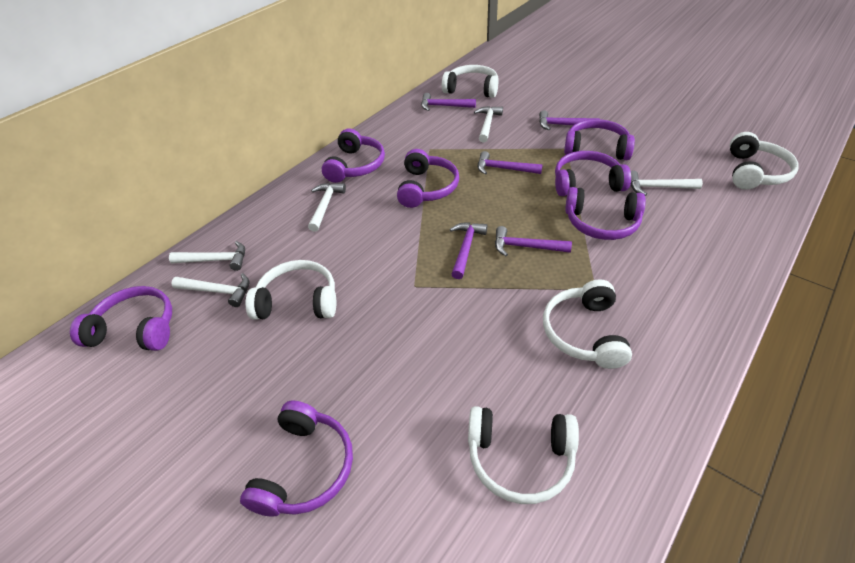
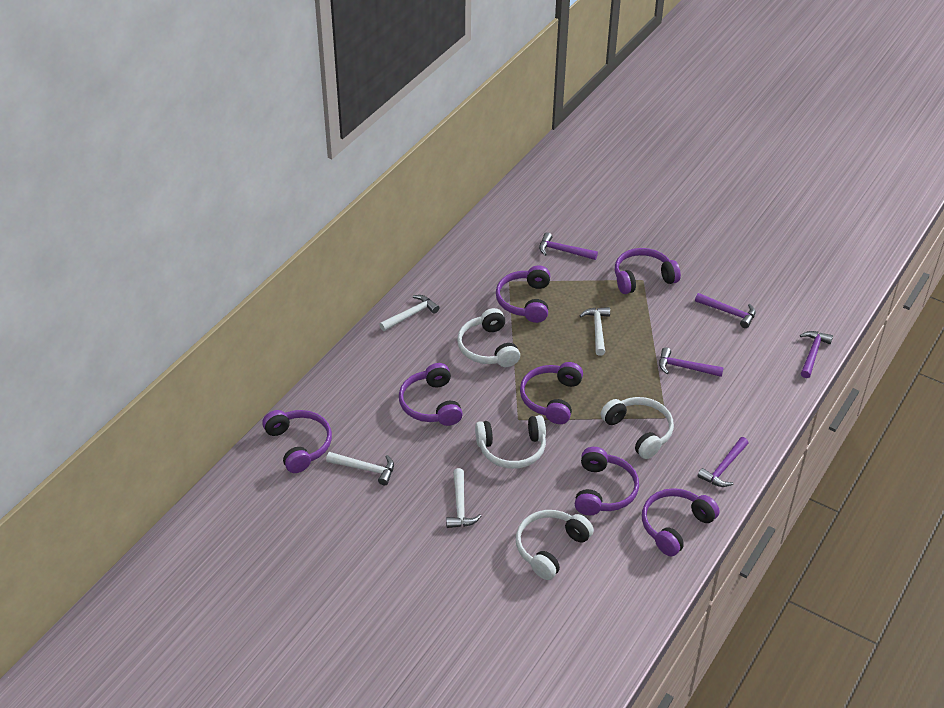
white hammer: [169,241,245,271] [171,273,249,307] [308,183,346,232] [474,106,503,143] [630,171,703,196] = 5 -> [326,452,394,485] [379,295,439,331] [446,468,481,528] [580,307,610,356] = 4
white headphones: [245,260,336,320] [442,65,498,98] [468,406,579,504] [543,279,632,369] [730,132,799,190] = 5 -> [457,308,520,367] [475,415,546,469] [516,510,594,580] [601,397,674,459] = 4

